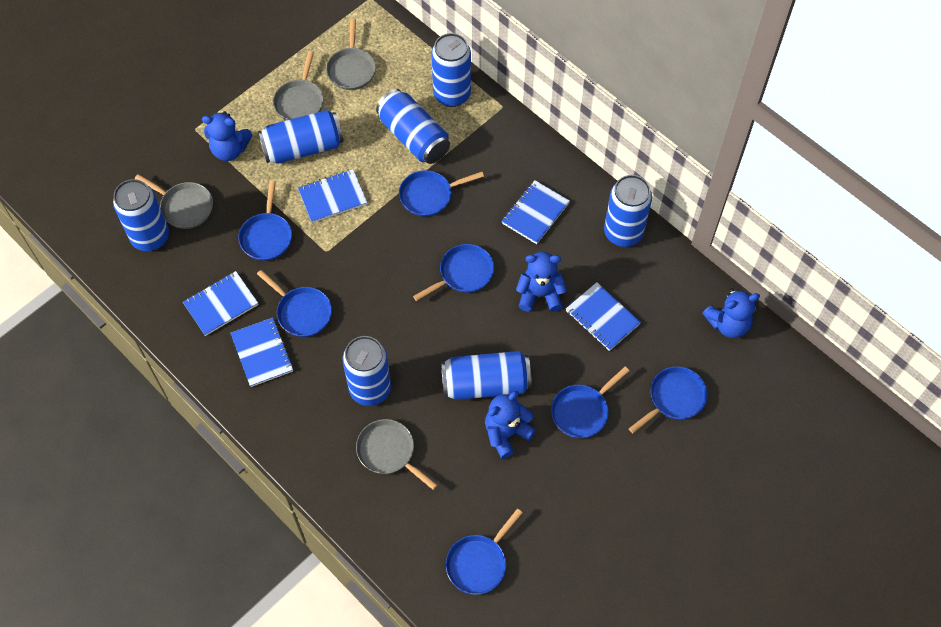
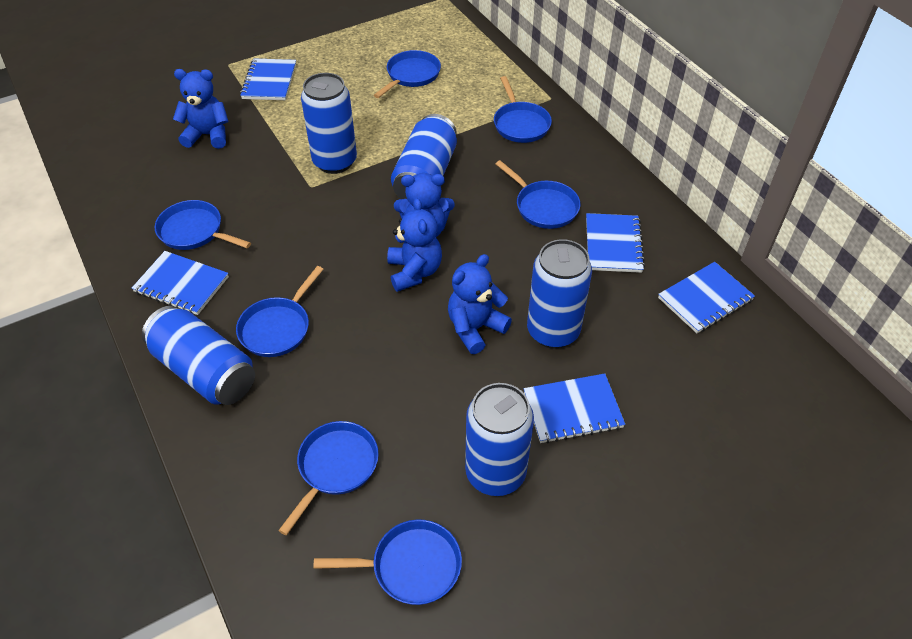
blue can: [113,179,169,251] [258,110,344,164] [342,336,391,406] [376,89,450,164] [431,33,471,107] [441,351,532,400] [604,175,652,247] = 7 -> [142,306,255,405] [301,73,357,174] [391,114,457,199] [465,383,534,496] [527,239,592,349] = 5
grey pan: [135,174,213,229] [273,51,324,120] [326,19,376,90] [356,419,438,490] = 4 -> none = 0

